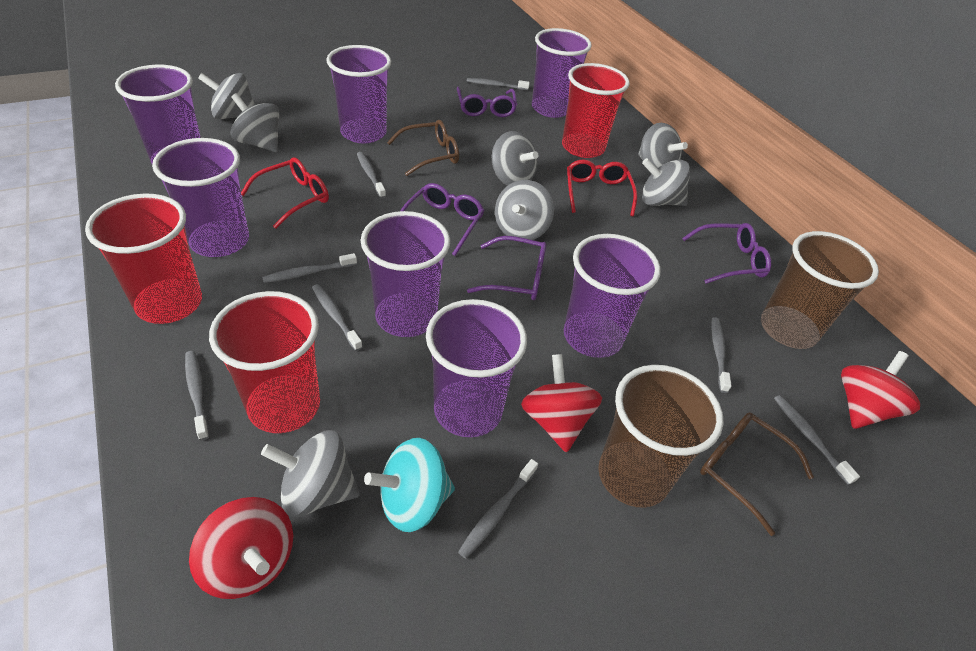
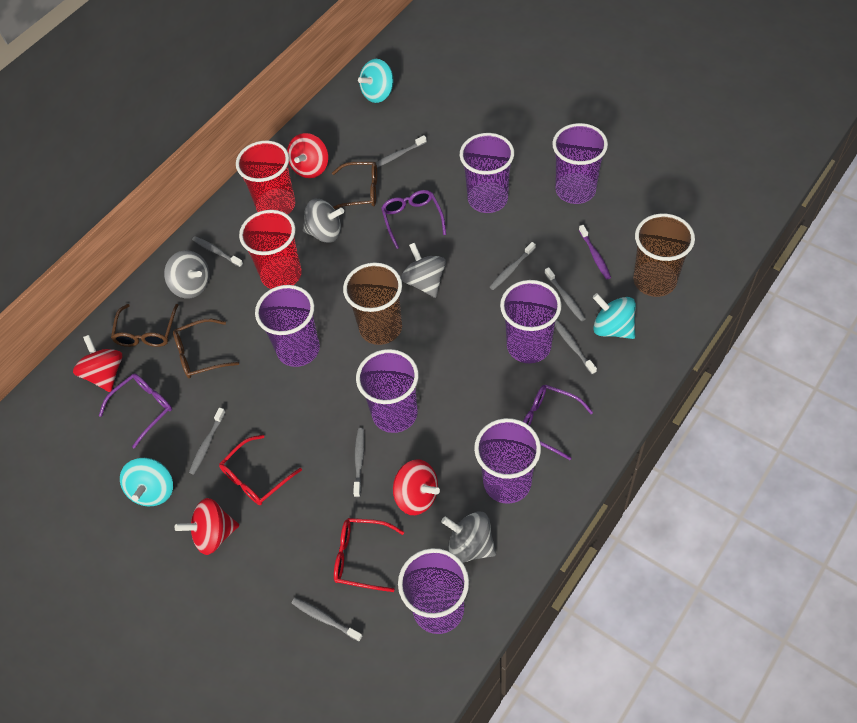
brown glasses: [387,120,459,176] [700,412,814,536] = 2 -> [111,304,178,347] [173,319,239,378] [332,162,377,209] = 3
grey spinning top: [198,73,255,119] [230,93,279,152] [261,430,360,517] [492,131,538,186] [495,180,554,240] [638,123,688,168] [642,158,690,206] = 7 -> [164,250,209,298] [303,199,344,243] [401,243,446,298] [441,512,496,563] = 4
purple glasses: [401,183,485,256] [457,87,517,117] [467,236,547,300] [682,223,771,284] = 4 -> [99,374,172,449] [381,190,446,249] [523,384,593,460] = 3
purple toothbrush: none = 0 -> [579,225,611,280] = 1
red cup: [85,193,202,324] [209,291,320,433] [562,63,630,158] = 3 -> [236,141,295,215] [239,210,302,289] = 2
red spinning top: [189,497,293,599] [521,354,602,453] [841,351,920,429] = 3 -> [73,335,122,392] [175,498,239,555] [287,133,328,178] [393,459,440,515] = 4
turquoise spinning top: [364,438,455,532] = 1 -> [120,458,173,507] [358,59,394,103] [593,293,636,339] = 3

